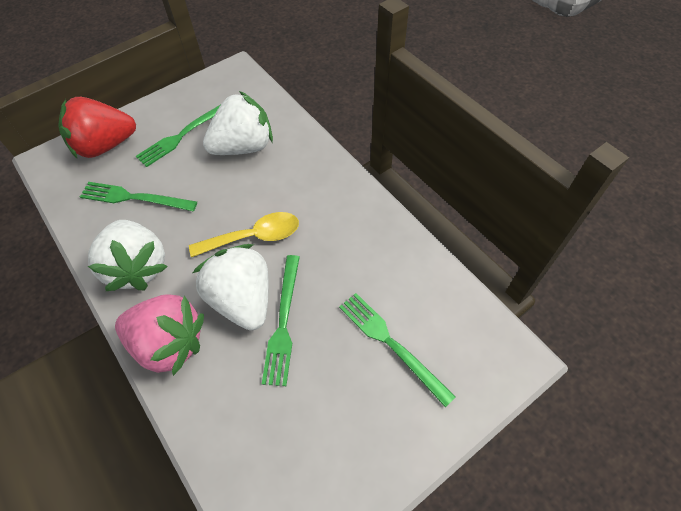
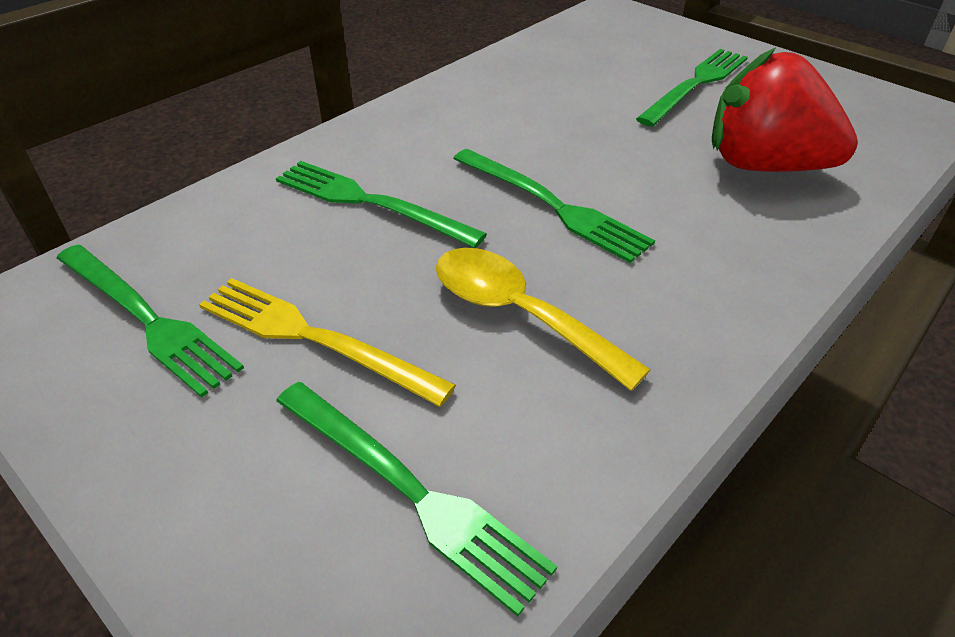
green fork: [80,182,197,211] [136,105,220,167] [262,255,300,386] [339,293,456,407] = 4 -> [57,245,244,398] [276,161,487,248] [276,382,557,616] [453,149,655,263] [636,49,748,127] = 5
pink strawberry: [115,294,204,376] = 1 -> none = 0
white strawberry: [88,220,168,291] [193,244,269,331] [203,91,273,155] = 3 -> none = 0
yellow fork: none = 0 -> [199,278,456,407] = 1

